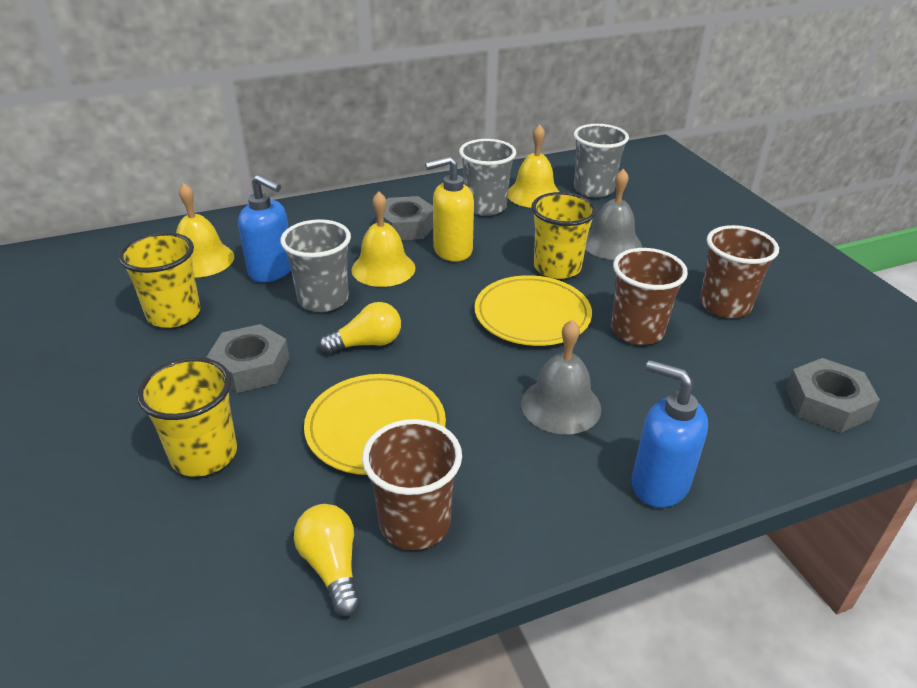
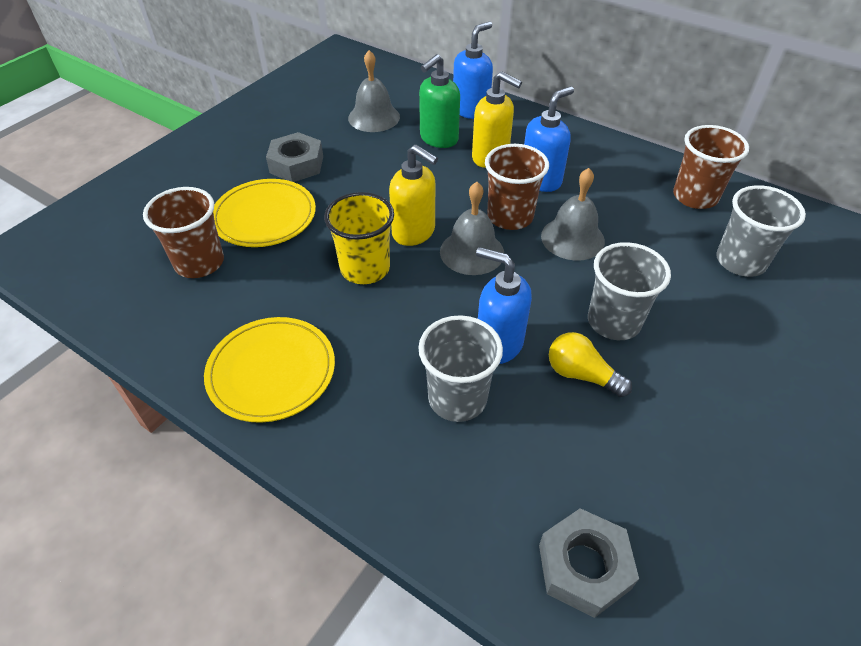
blue soap dispenser: [238,174,291,282] [632,360,708,508] = 2 -> [453,22,493,119] [476,247,532,364] [524,86,574,192] = 3
green soap dispenser: none = 0 -> [419,54,460,148] = 1
grey bell: [521,320,601,434] [585,169,642,260] = 2 -> [348,50,400,132] [440,182,504,275] [541,168,605,261] = 3
grey nut: [207,324,289,393] [375,196,433,240] [786,358,880,433] = 3 -> [266,132,323,182] [539,508,639,618] = 2
yellow bell: [176,183,234,278] [351,191,415,287] [508,124,559,208] = 3 -> none = 0
yellow cup: [118,232,201,328] [137,357,237,477] [531,192,597,279] = 3 -> [324,192,394,284] = 1
yellow light bulb: [294,504,361,617] [319,302,401,354] = 2 -> [549,332,632,397] = 1
yellow soap dispenser: [425,156,474,262] = 1 -> [389,145,438,246] [472,71,522,168] = 2

